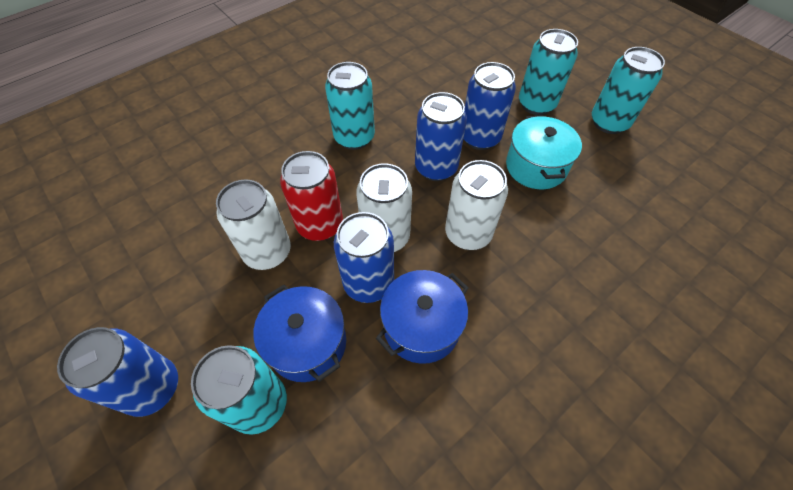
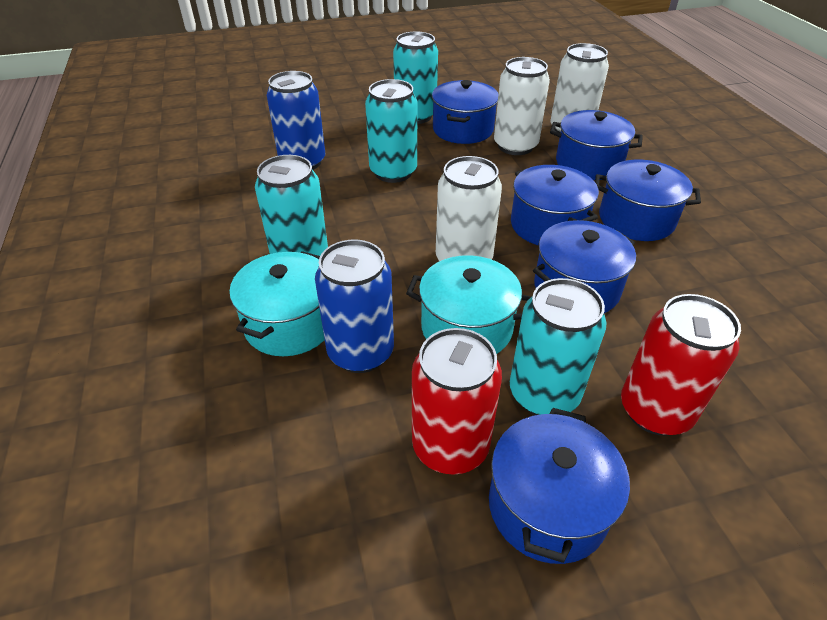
blue can: [57,327,178,417] [334,212,394,303] [415,92,467,181] [464,62,516,150] = 4 -> [267,71,325,170] [315,240,394,373] = 2
blue pot: [253,285,346,382] [376,270,468,364] = 2 -> [432,80,498,144] [489,408,630,564] [511,165,599,245] [533,220,636,313] [550,110,643,180] [595,160,701,241] = 6
red can: [280,151,343,241] = 1 -> [412,328,502,475] [621,294,741,436] = 2
turquoise pot: [506,115,582,189] = 1 -> [229,251,324,356] [406,255,532,354] = 2

